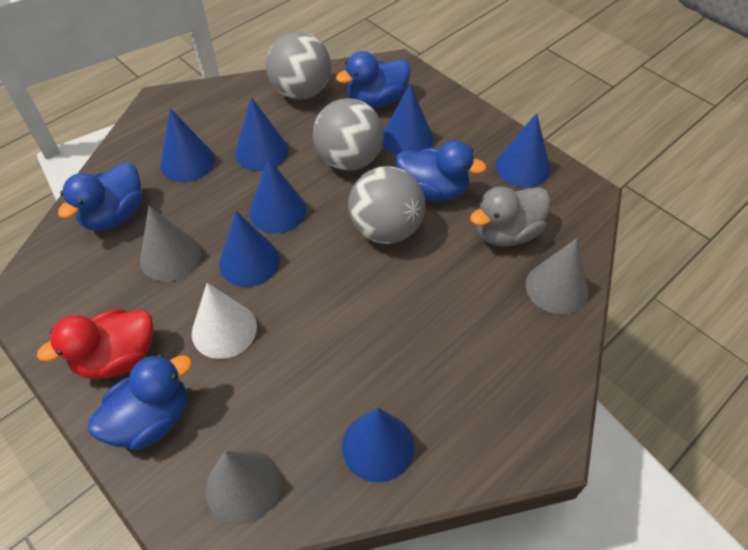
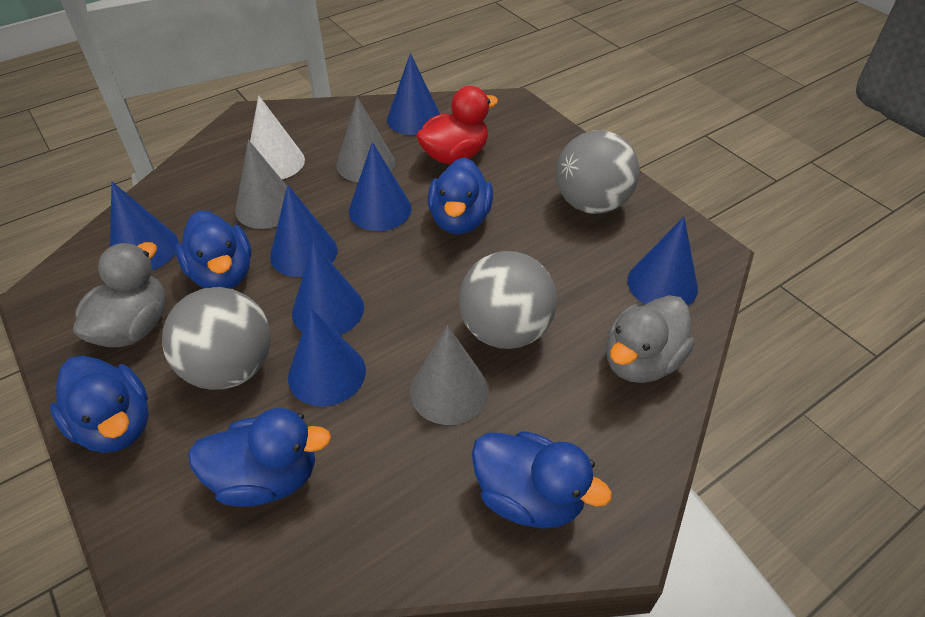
blue duck: [58,162,142,231] [88,354,192,450] [336,51,411,108] [396,140,487,201] = 4 -> [50,355,149,453] [175,211,251,289] [188,408,331,507] [428,157,493,234] [472,431,612,529] = 5
grey duck: [470,186,550,247] = 1 -> [73,242,165,347] [607,295,694,383] = 2

